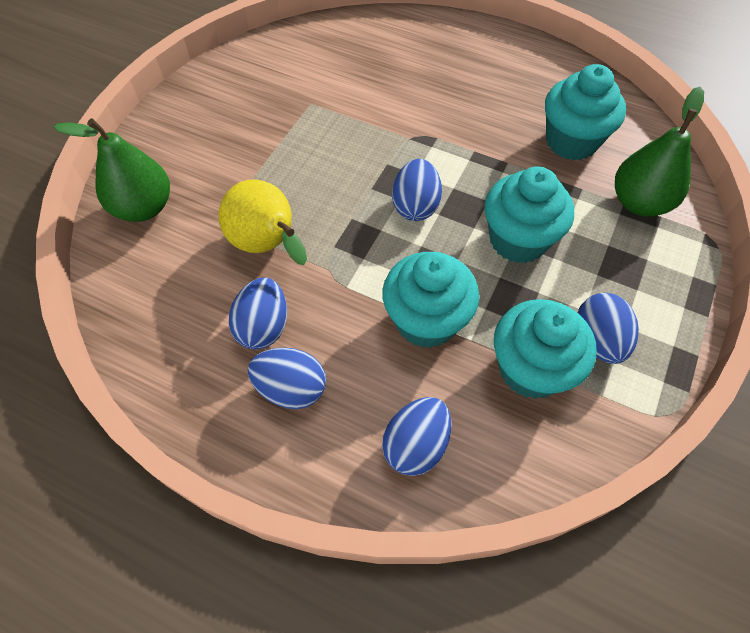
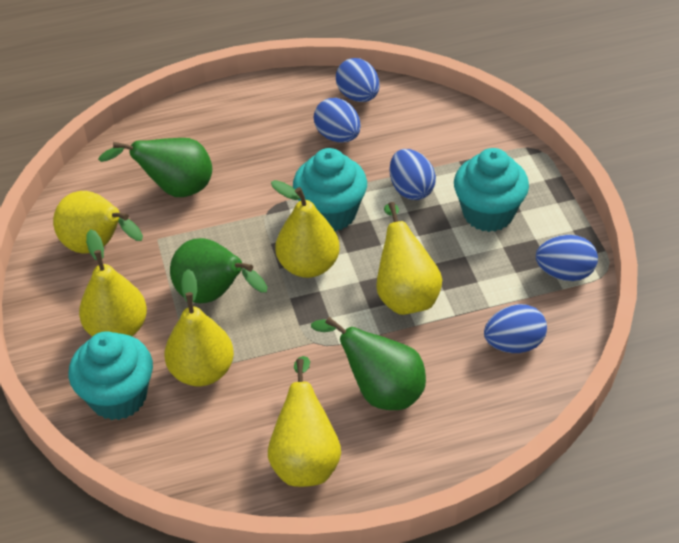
green pear: [54,118,170,222] [615,87,704,217] = 2 -> [98,138,212,197] [170,238,267,303] [311,317,426,410] = 3
turquoise cupcake: [382,252,479,348] [484,166,574,263] [494,299,597,399] [545,64,626,160] = 4 -> [69,331,153,420] [293,148,367,232] [454,148,529,232] = 3
yellow pear: [219,179,307,265] = 1 -> [53,191,143,254] [79,229,147,336] [165,269,234,386] [268,356,341,487] [271,180,340,278] [376,202,442,315] = 6

